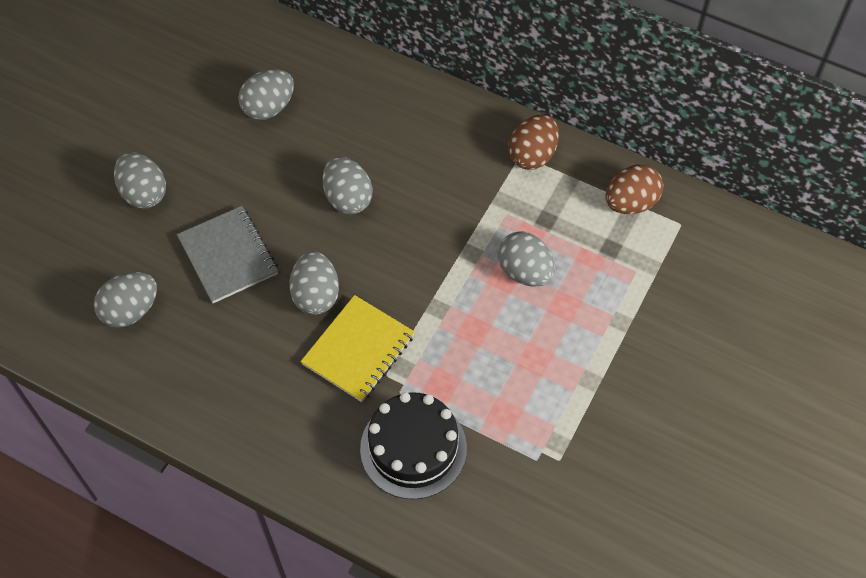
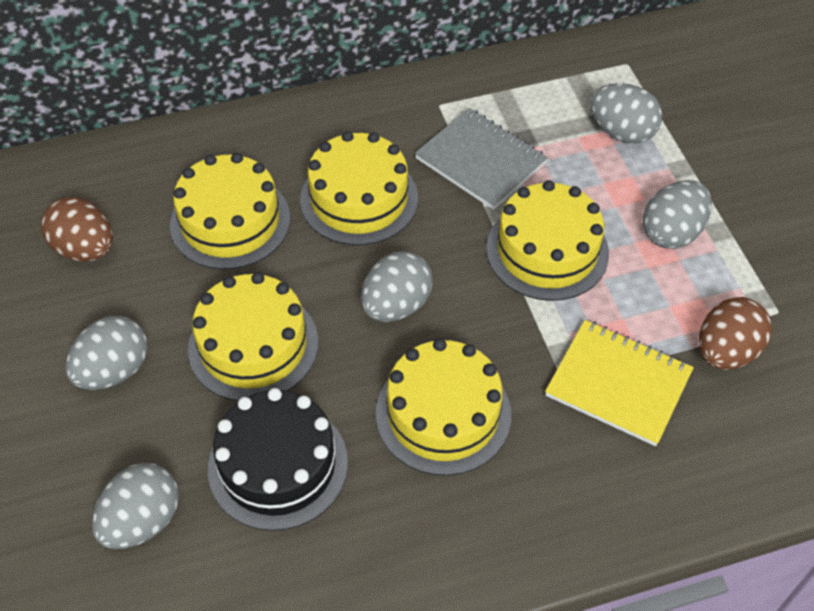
grey egg: [94,272,157,328] [114,152,166,209] [238,69,294,120] [289,251,339,315] [322,156,372,214] [498,231,554,287] = 6 -> [65,316,148,390] [92,463,179,549] [361,251,433,322] [590,83,662,144] [643,180,712,249] = 5
yellow cake: none = 0 -> [170,153,290,270] [188,272,318,401] [300,131,418,245] [376,338,511,476] [486,180,609,301] = 5

